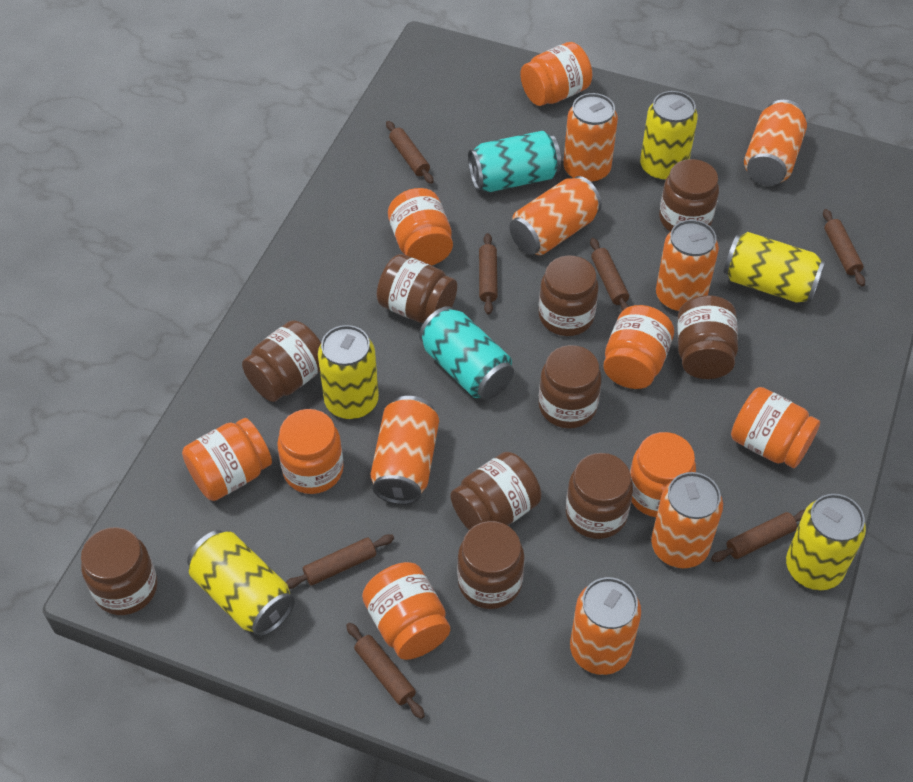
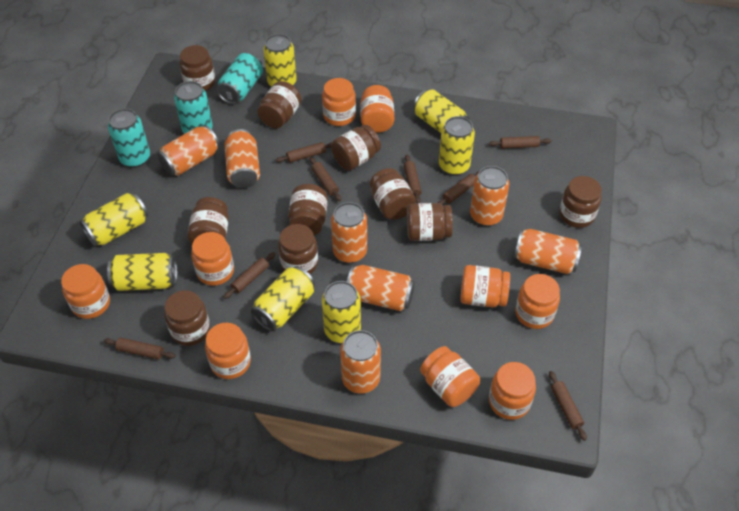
brown rolling pin: [286,534,394,589] [346,623,425,719] [386,121,434,184] [479,233,498,315] [590,238,629,311] [711,509,806,562] [823,209,865,286] = 7 -> [104,337,176,360] [224,252,275,299] [276,142,332,163] [310,157,341,201] [404,154,422,204] [438,171,479,205] [489,136,552,149] [549,371,587,441] = 8
orange jar: [182,418,272,501] [277,409,344,494] [362,562,450,660] [388,188,453,266] [520,42,592,106] [603,305,674,389] [630,432,696,517] [731,387,820,468] = 8 -> [61,264,110,319] [191,232,234,286] [205,323,251,379] [322,78,356,126] [360,85,394,133] [420,346,480,407] [460,265,510,307] [489,362,536,420] [515,274,560,329] = 9
turquoise can: [419,306,514,400] [468,131,561,192] = 2 -> [108,109,150,168] [174,81,213,134] [217,52,263,104] = 3
yellow can: [187,530,295,637] [318,325,379,420] [640,91,698,182] [723,232,826,303] [786,494,866,590] = 5 -> [80,193,148,247] [107,253,177,291] [251,266,315,331] [263,34,297,87] [322,281,361,343] [414,89,470,133] [439,116,475,175] = 7

